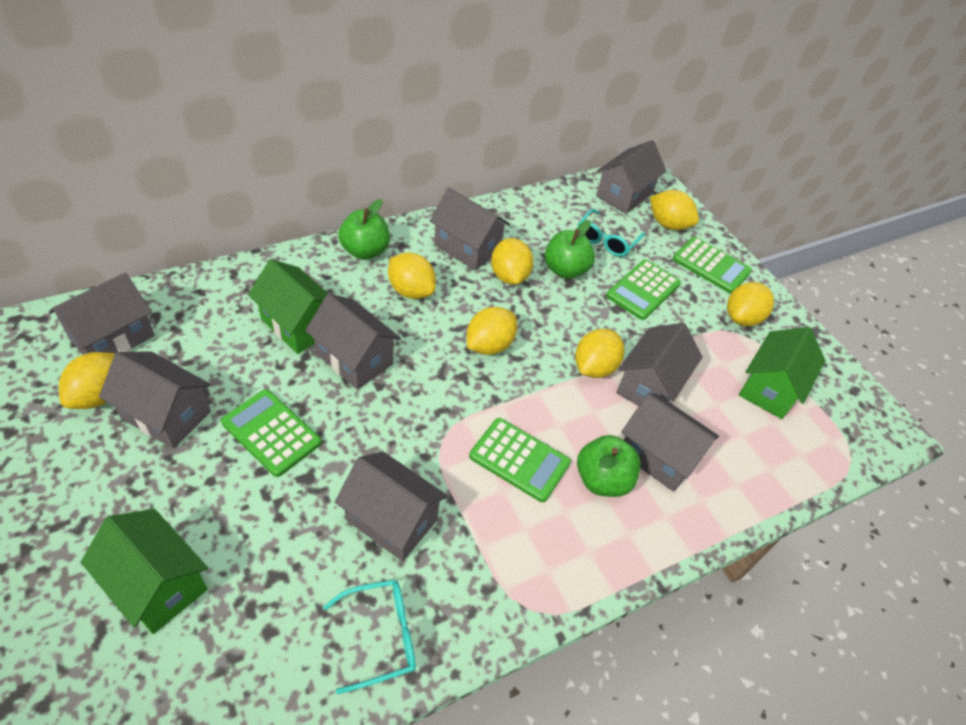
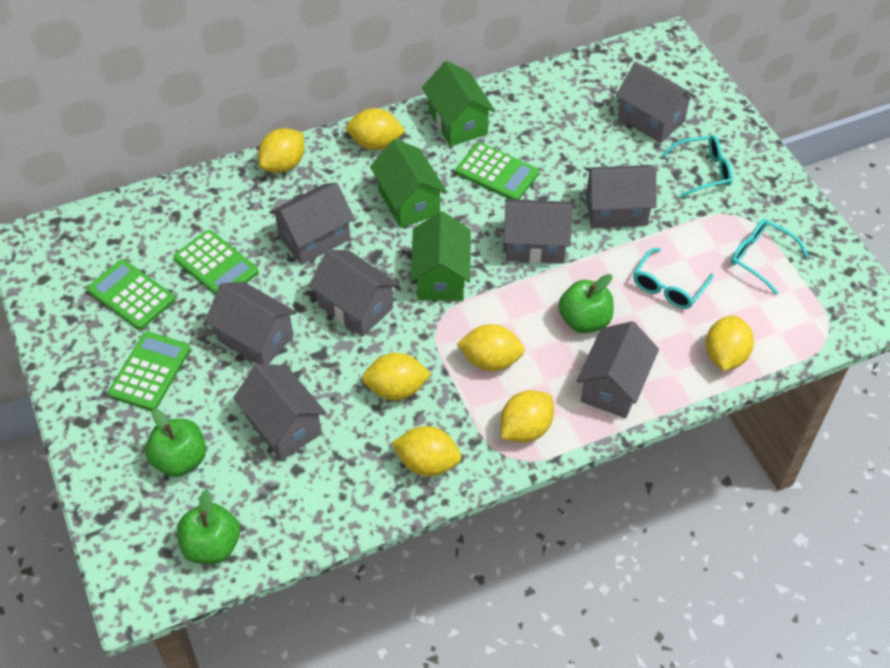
turquoise glasses: [323,580,416,694] [578,209,645,257] = 2 -> [633,248,714,309] [661,135,733,198] [731,219,809,295] = 3

